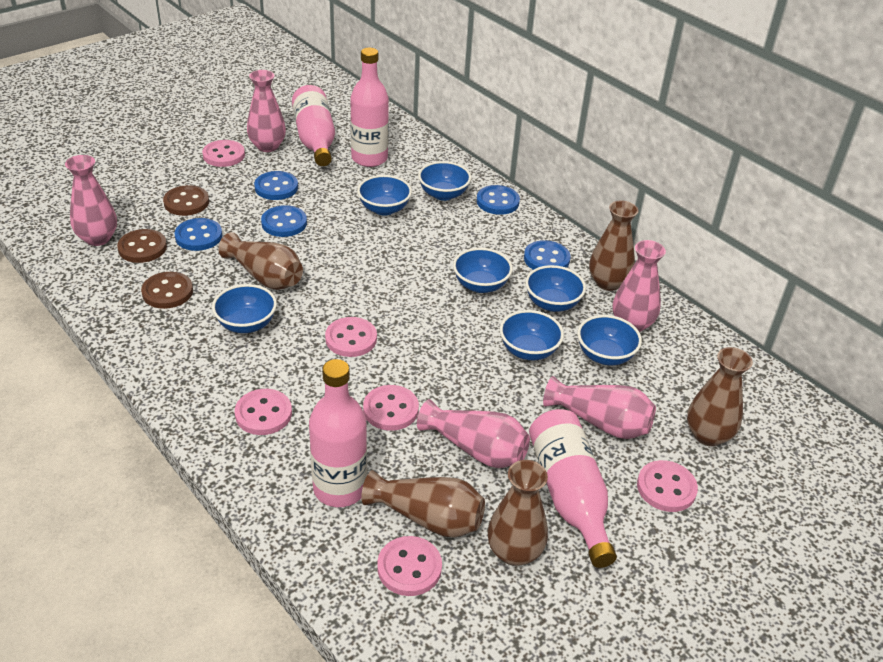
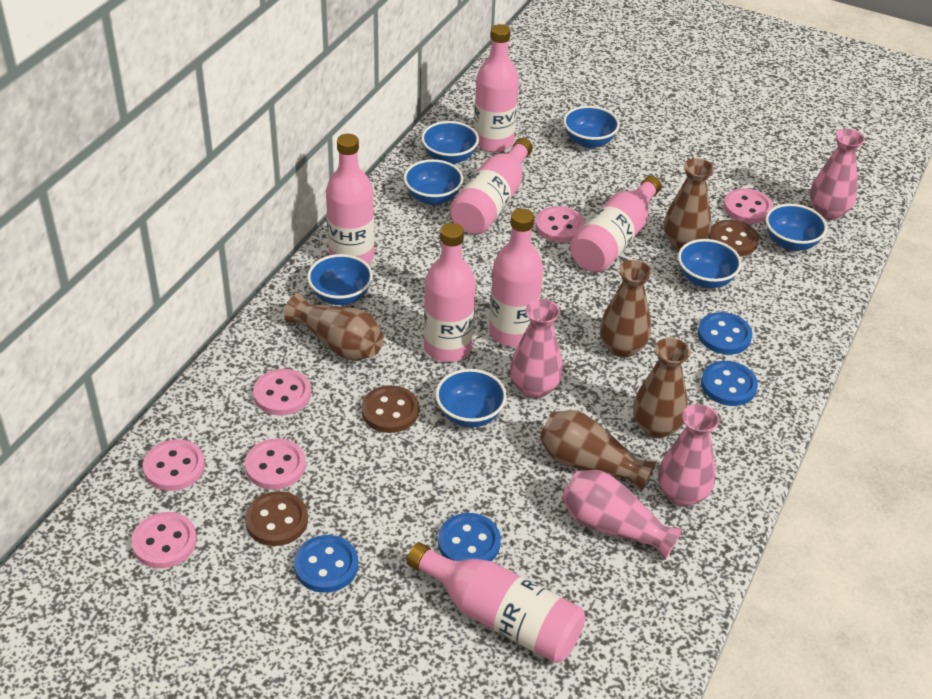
blue button: [174,218,222,251] [254,171,298,200] [261,205,307,237] [477,185,520,215] [524,240,571,270] = 5 -> [294,535,358,593] [438,513,501,561] [698,312,752,355] [701,361,758,406] = 4
pink bottle: [292,85,335,166] [309,359,367,507] [351,48,389,167] [529,409,617,568] = 4 -> [326,134,374,264] [407,542,585,663] [424,223,476,362] [450,138,533,235] [474,24,519,152] [489,209,543,347] [570,176,661,272] = 7
pink vase: [65,155,117,246] [247,70,286,152] [417,399,530,468] [543,376,656,439] [613,240,666,332] = 5 -> [510,299,563,399] [562,470,683,560] [658,404,719,507] [810,129,865,220] = 4

